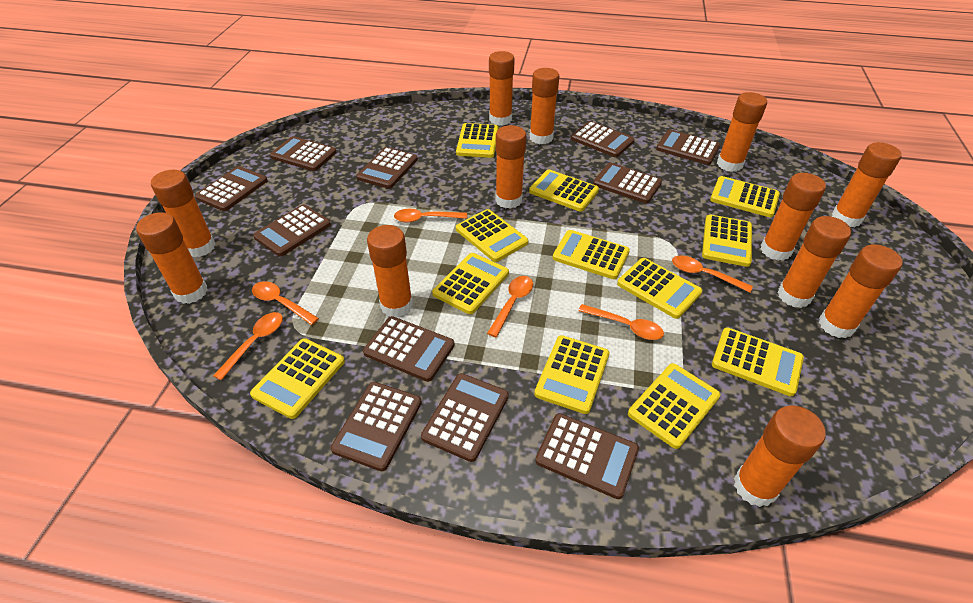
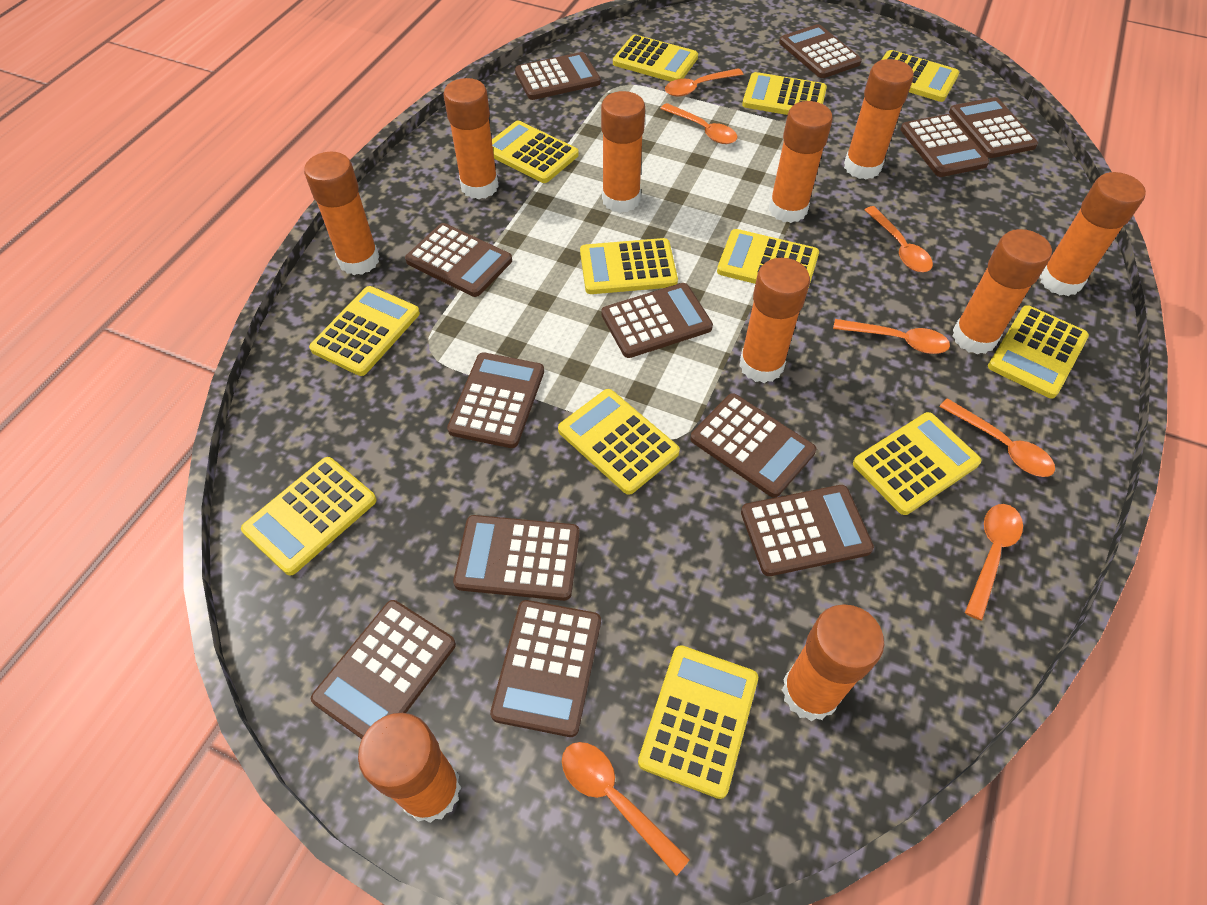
brown calculator: [195,166,268,211] [253,205,331,257] [270,136,337,171] [331,382,422,471] [356,147,418,189] [363,316,455,382] [421,373,509,462] [535,413,639,499] [571,121,635,157] [593,163,662,204] [656,129,720,165] = 11 -> [311,600,456,739] [405,223,512,297] [447,353,544,448] [453,515,580,601] [490,600,601,737] [515,52,601,100] [601,283,713,358] [690,393,816,498] [741,485,874,576] [779,24,862,78] [900,114,989,177] [949,97,1038,158] = 12
orange glue stick: [136,212,208,304] [151,170,216,257] [367,225,413,317] [489,51,515,126] [495,125,526,209] [529,68,559,144] [717,92,767,172] [734,405,826,507] [760,173,826,261] [777,216,851,308] [819,244,903,338] [832,142,902,227] = 12 -> [304,152,379,275] [358,713,461,823] [444,78,499,199] [601,91,645,213] [739,258,810,383] [769,101,833,223] [782,604,884,721] [844,59,914,180] [952,229,1052,354] [1039,172,1146,296] = 10
orange spoon: [213,312,283,380] [252,281,319,325] [394,209,467,222] [487,276,533,337] [578,304,664,340] [672,255,753,293] = 6 -> [562,742,690,876] [660,103,737,144] [665,68,743,97] [833,319,950,354] [865,206,933,272] [939,398,1055,477] [965,504,1023,621] = 7

